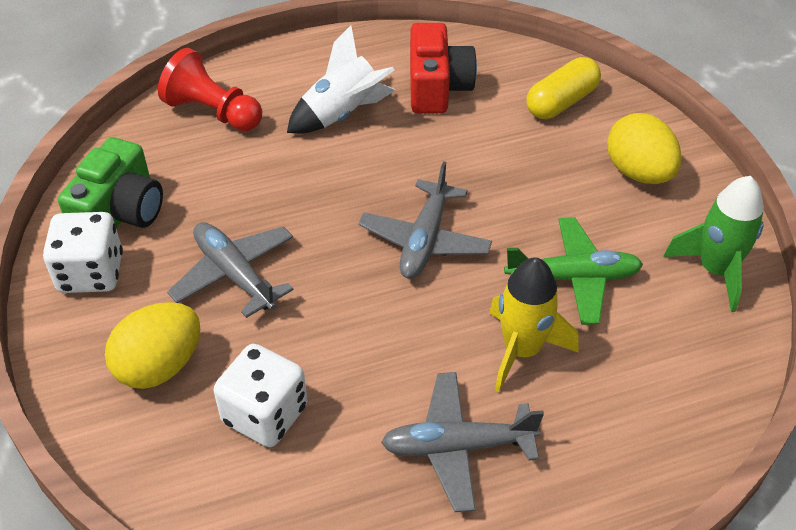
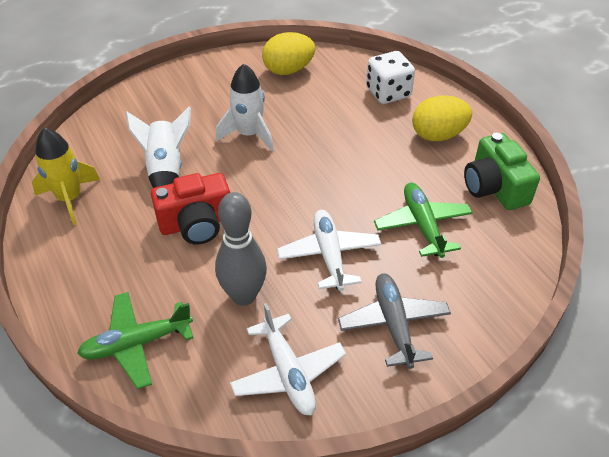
green plane: [504,217,643,325] = 1 -> [77,292,193,389] [374,183,473,258] = 2
green rocket: [663,176,764,312] = 1 -> none = 0
grey bowling pin: none = 0 -> [215,192,267,306] = 1
grey plane: [167,222,294,318] [358,161,492,279] [381,372,544,512] = 3 -> [338,273,451,369] = 1
red pawn: [158,48,262,131] = 1 -> none = 0
white dice: [43,212,123,293] [214,344,307,447] = 2 -> [366,51,415,104] = 1
white plane: none = 0 -> [230,303,346,415] [277,210,381,291] = 2
white rocket: [287,25,396,134] = 1 -> [126,107,191,188] [216,64,274,151] = 2
yellow capsule: [526,57,601,119] = 1 -> none = 0

